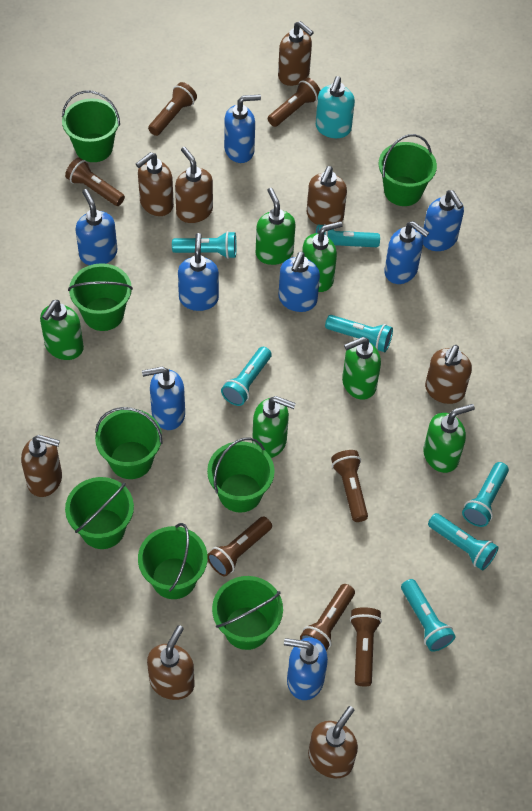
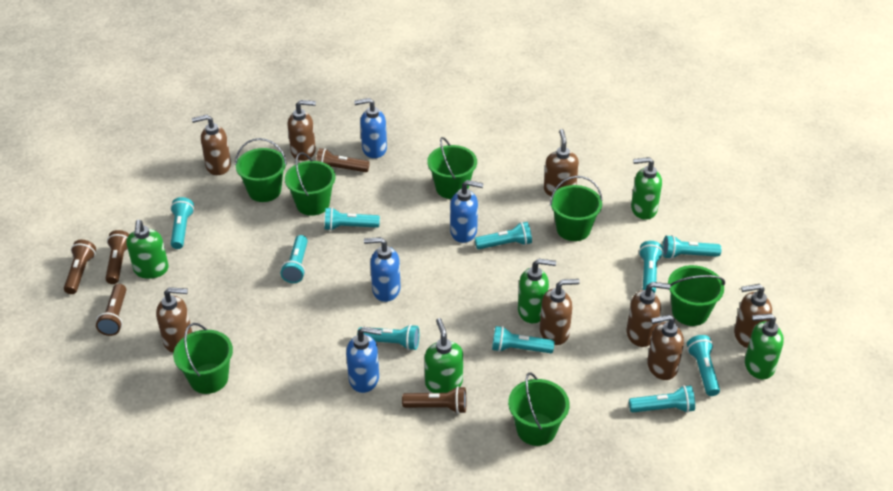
blue soap dispenser: [75,189,117,265] [142,367,185,430] [178,233,219,311] [224,95,261,163] [279,252,320,312] [284,637,328,700] [384,221,429,284] [422,190,464,251] = 8 -> [346,327,382,393] [354,98,387,158] [364,237,401,302] [450,180,484,243] = 4
brown flashlight: [65,157,125,206] [148,82,197,136] [207,516,272,577] [268,78,320,127] [300,584,355,651] [331,450,368,522] [350,607,382,686] = 7 -> [64,240,96,294] [96,284,126,336] [105,230,130,284] [316,148,370,172] [402,386,467,414] = 5
green bucket: [62,91,120,162] [65,477,134,549] [68,263,133,331] [95,407,162,479] [138,523,208,599] [207,437,275,513] [212,576,283,650] [378,134,437,206] = 8 -> [173,323,233,394] [235,138,287,202] [285,152,336,216] [427,137,477,199] [508,372,570,446] [550,176,603,241] [668,265,725,326] = 7
green soap dispenser: [40,300,84,360] [252,396,296,458] [256,188,296,265] [302,221,343,292] [342,337,381,400] [423,404,475,473] = 6 -> [127,220,169,279] [425,318,463,393] [518,259,556,323] [631,157,662,220] [745,314,784,379] = 5
turquoise flashlight: [172,231,237,259] [221,347,272,406] [316,224,380,247] [325,315,393,352] [401,579,456,652] [428,513,499,570] [462,462,509,527] = 7 -> [170,197,194,249] [281,235,308,283] [325,207,380,231] [357,324,419,350] [475,222,532,249] [492,326,554,353] [629,385,695,413] [639,241,663,293] [662,235,722,259] [687,335,720,396] = 10
turquoise soap dispenser: [316,76,355,138] = 1 -> none = 0

